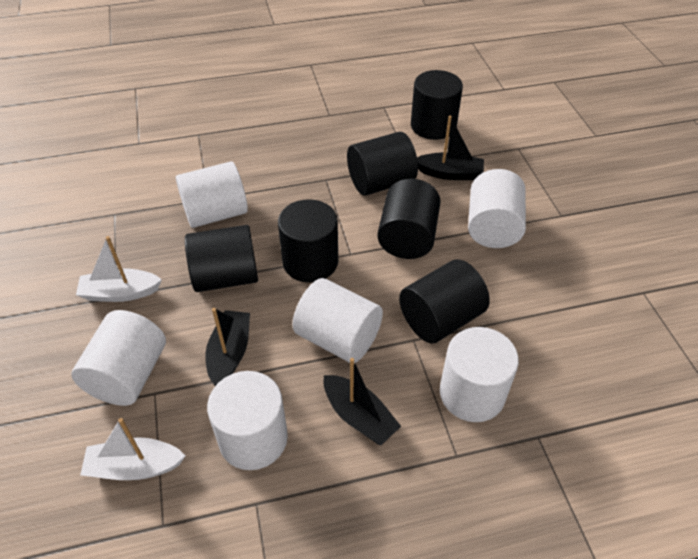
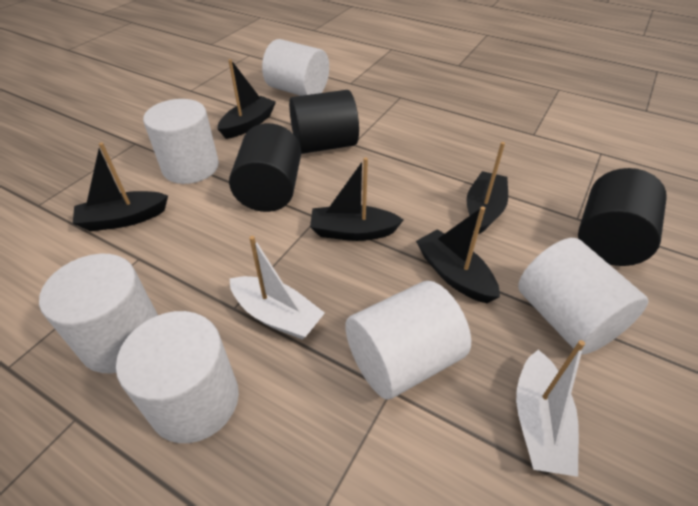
black boat: [205,308,250,386] [324,358,401,445] [417,116,484,180] = 3 -> [73,143,168,231] [218,59,276,139] [310,157,403,241] [416,206,500,303] [466,142,508,234] = 5
black cylinder: [185,225,258,292] [278,199,338,283] [347,132,418,196] [377,179,441,259] [399,259,490,343] [411,70,463,140] = 6 -> [229,123,301,212] [289,90,359,154] [578,168,667,266] = 3

